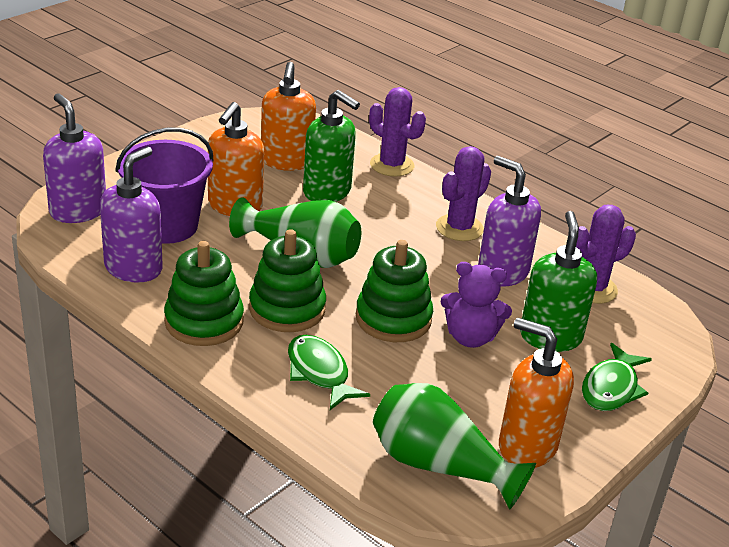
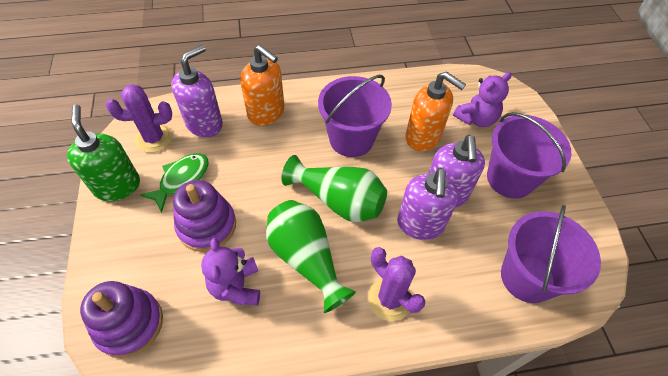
green fish: [288,335,370,410] [582,343,652,411] = 2 -> [140,153,209,213] = 1
green soap dispenser: [303,90,360,202] [520,211,597,352] = 2 -> [67,105,140,201] = 1
green stacking toy: [164,241,244,346] [249,229,326,332] [356,240,433,342] = 3 -> none = 0
orange soap dispenser: [208,102,264,216] [261,62,316,171] [499,318,574,468] = 3 -> [240,45,284,126] [405,71,466,151] = 2
purple bucket: [115,128,214,244] = 1 -> [318,75,392,157] [487,112,572,199] [501,205,601,303] = 3
purple cactus: [369,87,426,177] [436,146,491,241] [576,205,636,304] = 3 -> [106,84,173,153] [368,247,425,321] = 2
purple stacking toy: none = 0 -> [80,281,163,358] [173,180,236,252] = 2
purple teddy bear: [441,262,512,348] = 1 -> [201,238,260,306] [453,72,512,127] = 2

